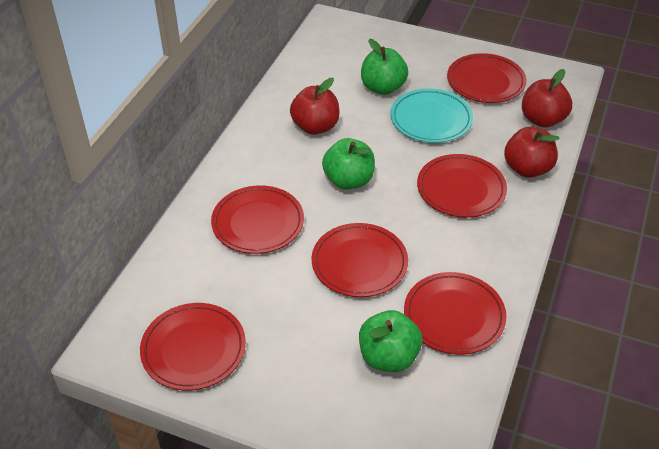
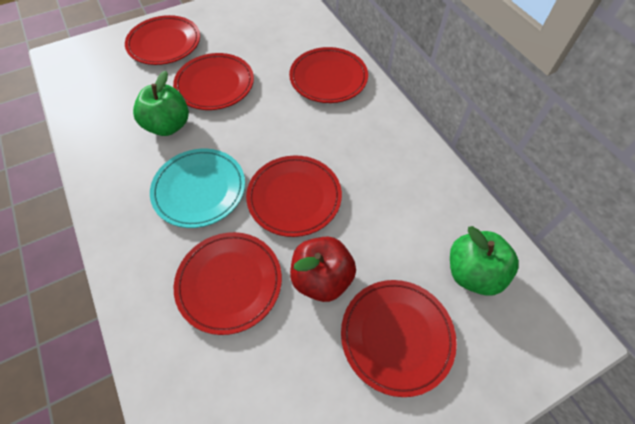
green apple: [322,138,375,190] [359,310,422,372] [361,39,408,95] = 3 -> [133,71,189,136] [450,226,519,296] = 2
red apple: [290,78,340,135] [504,127,560,178] [522,69,572,128] = 3 -> [290,237,356,302] = 1

